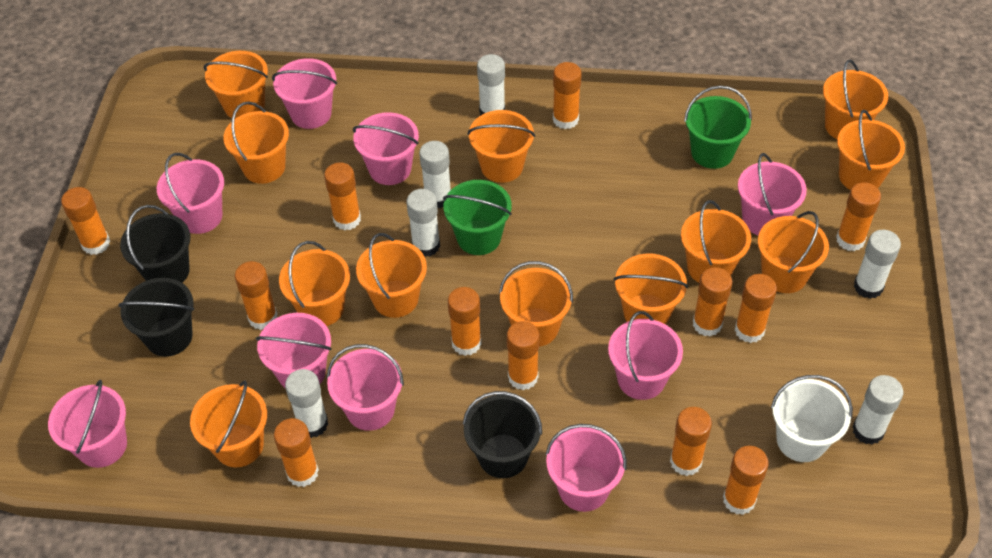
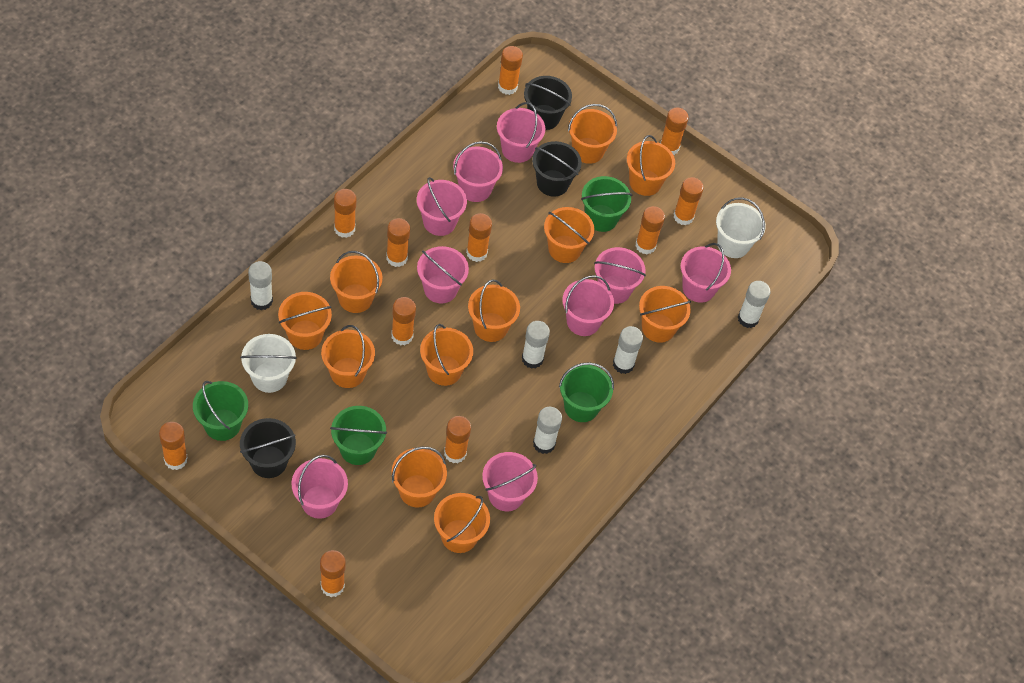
green bucket: [443,180,512,255] [684,86,752,169] = 2 -> [193,381,248,441] [330,406,387,465] [559,362,614,422] [581,176,632,232] = 4
orange bucket: [190,381,267,467] [203,51,268,118] [223,101,289,184] [279,241,350,326] [356,233,427,318] [467,110,535,183] [499,261,573,347] [614,253,688,324] [681,200,751,283] [758,211,829,293] [823,60,888,139] [837,110,905,190] = 12 -> [278,292,332,350] [321,325,375,388] [330,251,382,313] [391,447,447,508] [420,324,473,386] [434,493,490,553] [468,279,520,342] [544,207,594,263] [568,104,617,164] [627,135,675,196] [639,286,691,343] = 11
orange glue stick: [61,187,110,255] [235,261,277,330] [274,418,319,487] [324,162,361,230] [448,287,481,356] [507,321,539,390] [553,62,582,129] [670,407,712,476] [693,267,732,337] [723,446,769,515] [735,274,777,343] [836,182,881,251] = 12 -> [159,422,188,470] [320,550,346,597] [334,189,356,238] [386,218,410,267] [391,297,416,345] [444,416,471,463] [466,213,492,262] [498,46,523,95] [635,206,665,254] [660,108,689,155] [673,177,704,225] = 11
white bucket: [771,375,853,462] = 1 -> [240,334,297,393] [716,197,766,258] = 2
white glue stick: [285,369,328,438] [407,189,440,257] [419,141,451,209] [477,54,505,116] [852,375,903,445] [854,230,901,299] = 6 -> [248,261,273,310] [522,321,550,369] [533,407,562,454] [613,326,643,374] [738,281,771,328] = 5

